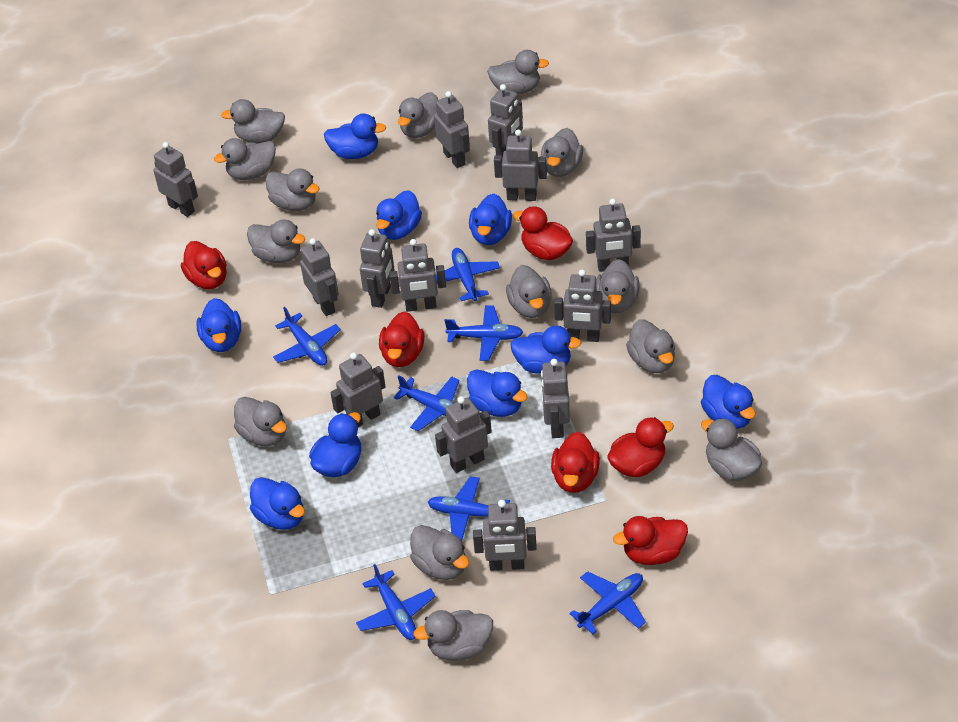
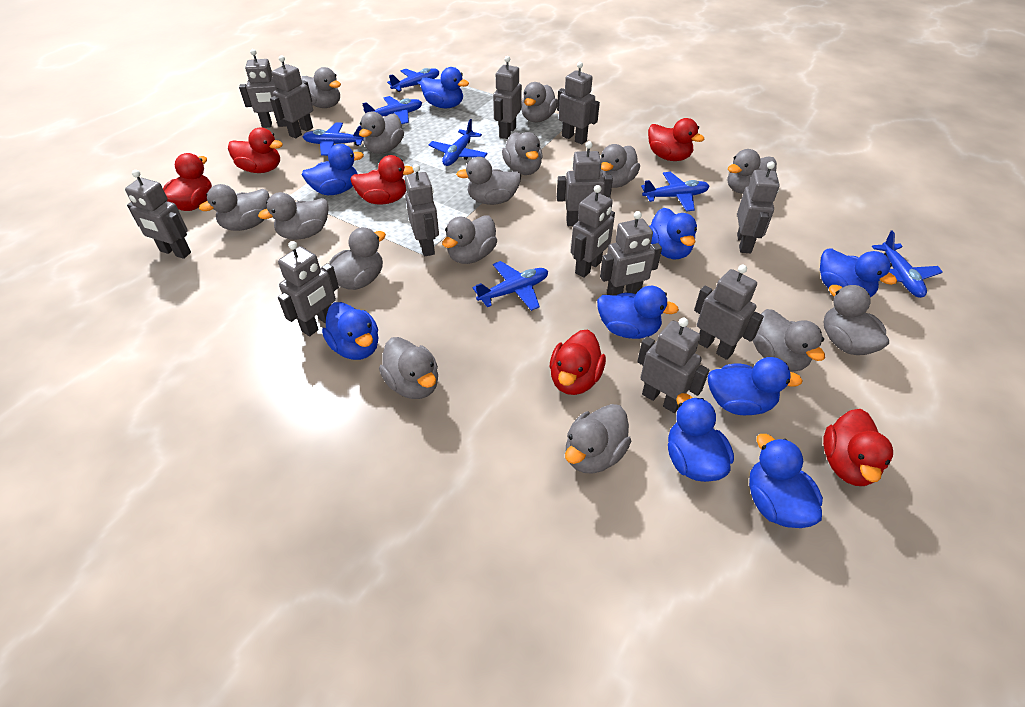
grey duck: [214,138,276,180] [221,99,285,143] [234,397,287,446] [247,219,305,263] [265,168,320,211] [398,92,438,138] [410,525,469,580] [414,610,493,661] [487,50,549,95] [506,265,552,318] [541,128,583,177] [596,259,639,314] [626,319,675,373] [701,418,762,481] = 14 -> [199,184,270,231] [258,192,329,240] [301,67,341,108] [329,227,386,290] [359,112,404,154] [379,337,438,399] [442,216,497,264] [456,157,521,205] [502,132,543,175] [521,82,558,123] [565,404,631,474] [601,144,640,188] [728,149,777,194] [753,309,825,371] [824,285,889,355] = 15

